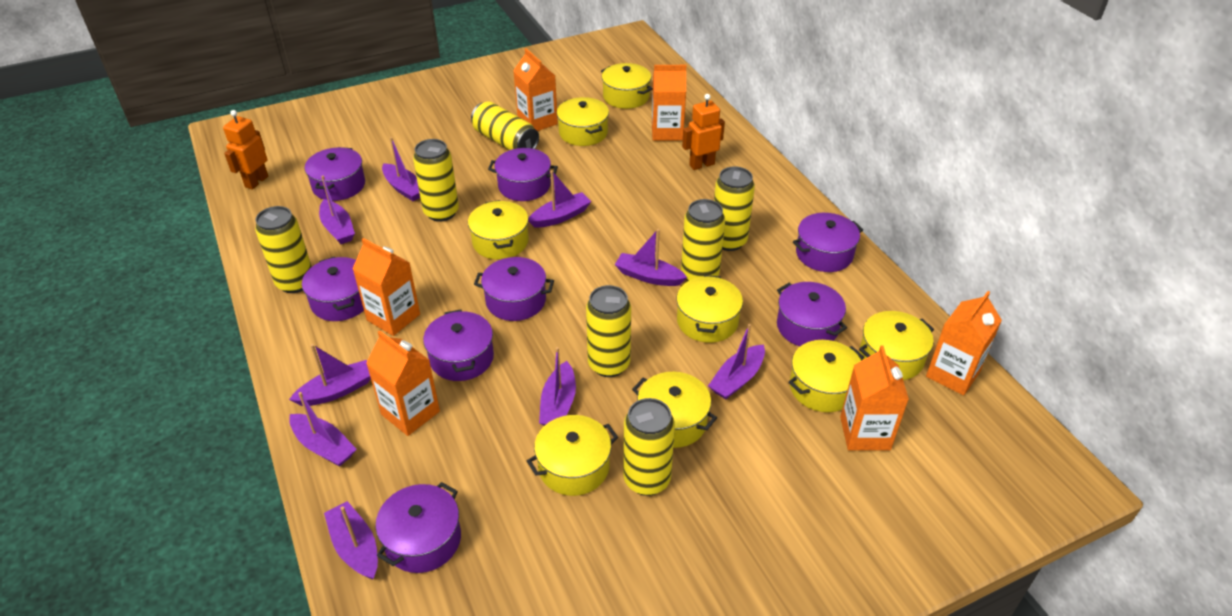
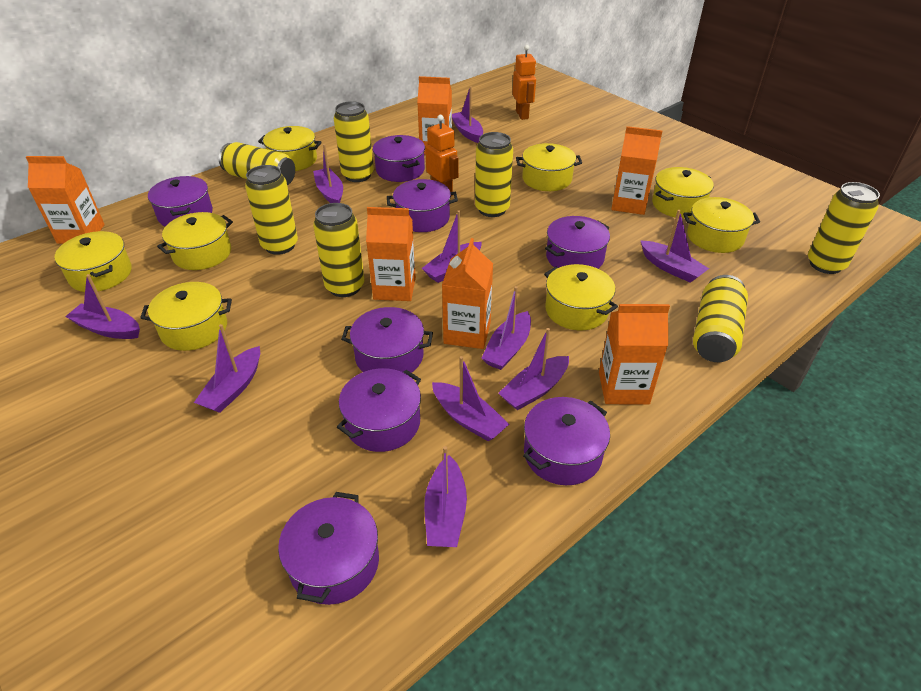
purple boat: [289,344,371,406] [289,392,357,467] [319,176,355,244] [324,501,378,580] [382,137,420,201] [528,170,591,228] [539,347,576,426] [615,229,687,286] [708,324,765,399] = 9 -> [65,274,140,339] [194,324,260,413] [313,144,343,203] [421,210,482,283] [424,446,467,547] [432,356,509,441] [452,86,483,143] [481,286,531,370] [498,328,569,411] [640,210,709,283] = 10

